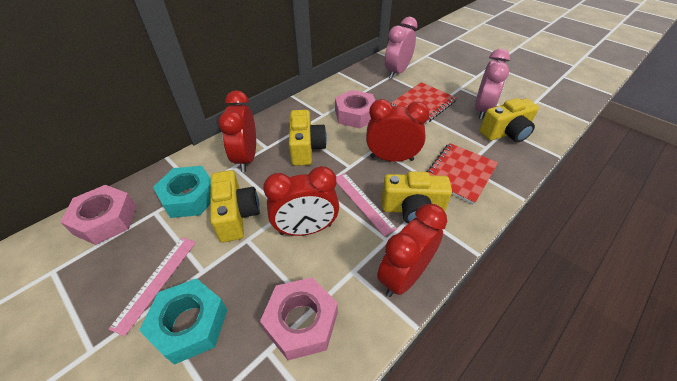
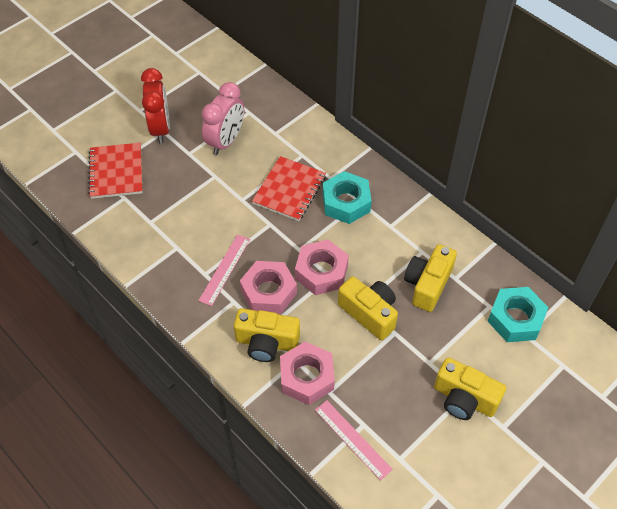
pink clock: [385,17,418,79] [475,49,510,120] = 2 -> [202,82,244,155] = 1
red clock: [218,90,256,172] [263,166,339,236] [366,99,429,162] [377,204,447,297] = 4 -> [141,68,170,143] = 1

